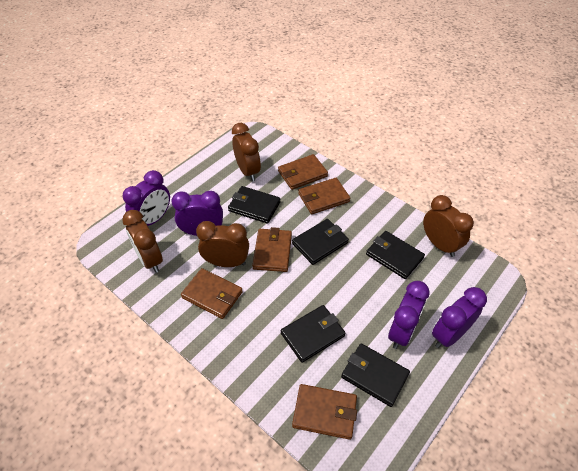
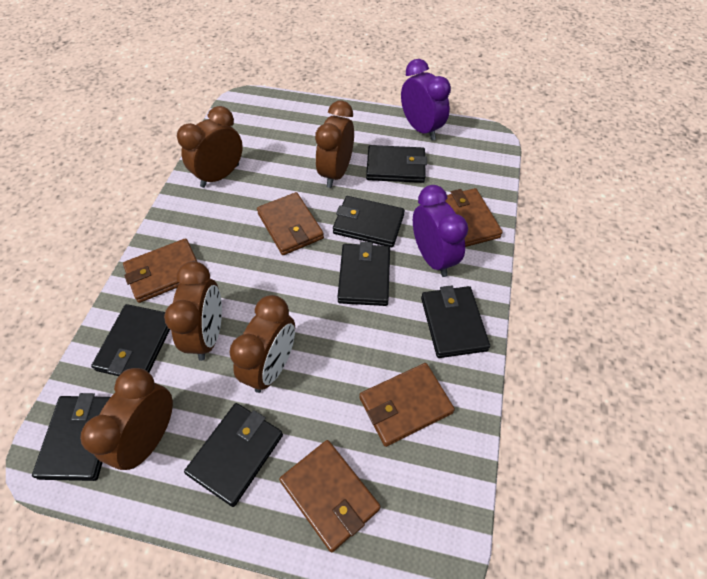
black wallet: [228,186,281,224] [281,305,345,363] [292,219,349,265] [341,343,410,407] [366,231,425,279] = 5 -> [32,393,111,481] [91,304,170,376] [184,403,283,507] [333,196,405,247] [337,242,390,306] [366,145,427,183] [421,285,490,358] = 7
brown clock: [122,210,163,273] [196,221,249,267] [232,123,261,181] [423,195,474,257] = 4 -> [80,368,173,470] [164,261,222,361] [177,106,243,188] [229,295,295,393] [315,101,354,188] = 5
purple clock: [123,170,170,226] [171,191,223,236] [388,281,430,349] [432,287,487,348] = 4 -> [401,59,451,140] [413,185,468,277] = 2

